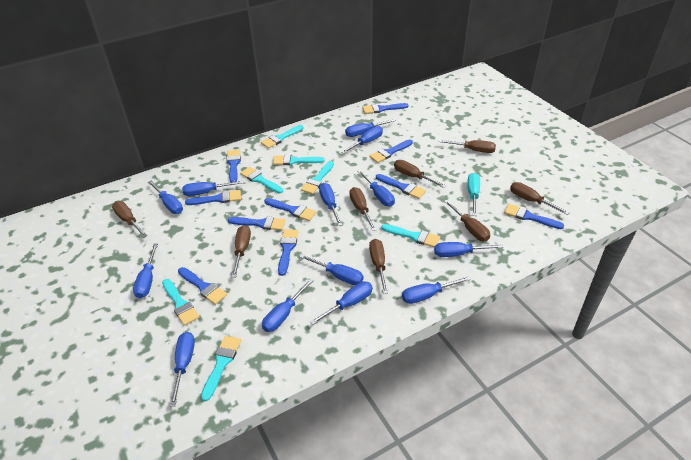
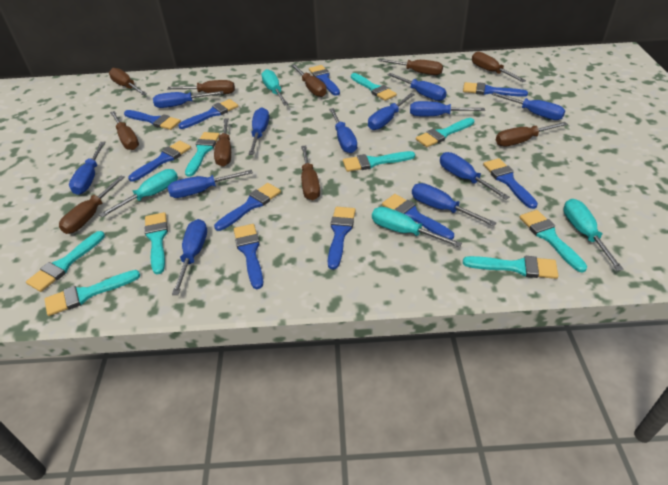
blue screwdriver: [133,243,158,299] [148,181,183,214] [170,332,195,406] [182,181,244,196] [262,279,314,332] [300,254,363,285] [310,281,373,325] [319,183,342,226] [341,126,383,154] [345,119,396,137] [358,170,395,207] [402,276,471,304] [434,242,504,257] = 13 -> [69,142,105,195] [153,91,224,108] [168,170,253,198] [172,219,207,295] [249,107,269,155] [329,108,357,153] [368,93,415,130] [388,73,446,101] [410,101,485,116] [412,183,496,227] [440,152,510,200] [492,93,565,120] = 12
brown screwdriver: [112,201,147,238] [232,225,251,278] [349,187,376,231] [369,239,388,294] [394,160,446,188] [439,140,496,153] [444,200,490,241] [510,182,570,215] = 8 -> [59,175,125,234] [109,68,147,95] [110,111,139,150] [167,80,235,94] [214,118,231,167] [291,64,327,97] [301,146,320,200] [379,59,443,75] [472,52,526,82] [496,122,568,147] = 10
turquoise brush: [162,279,200,326] [201,336,241,401] [240,167,283,194] [261,125,303,148] [273,155,325,165] [301,161,334,194] [381,224,440,247] = 7 -> [26,231,105,292] [44,270,140,316] [144,212,168,274] [185,132,220,177] [343,151,415,172] [351,73,397,101] [416,118,474,147] [463,256,558,279] [520,210,587,273] = 9
turquoise screwdriver: [467,173,480,216] = 1 -> [99,169,178,217] [261,69,289,106] [372,207,462,247] [563,199,624,271] = 4

